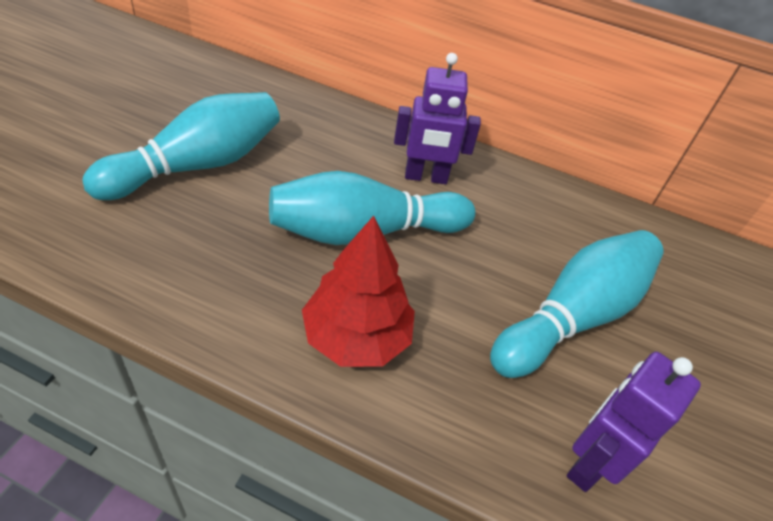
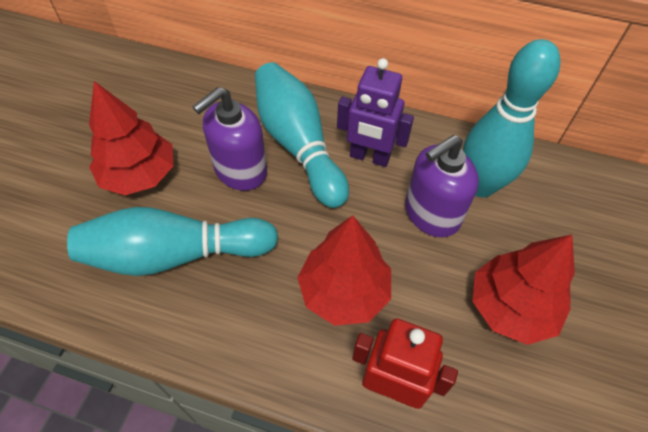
purple robot: [394,53,481,184] [567,352,701,492] = 2 -> [337,58,414,167] = 1
purple soap dispenser: none = 0 -> [193,87,267,191] [405,135,479,237] = 2
red robot: none = 0 -> [352,318,458,409] = 1
red tree: [302,216,415,367] = 1 -> [89,81,173,195] [297,215,391,326] [472,235,575,345] = 3

